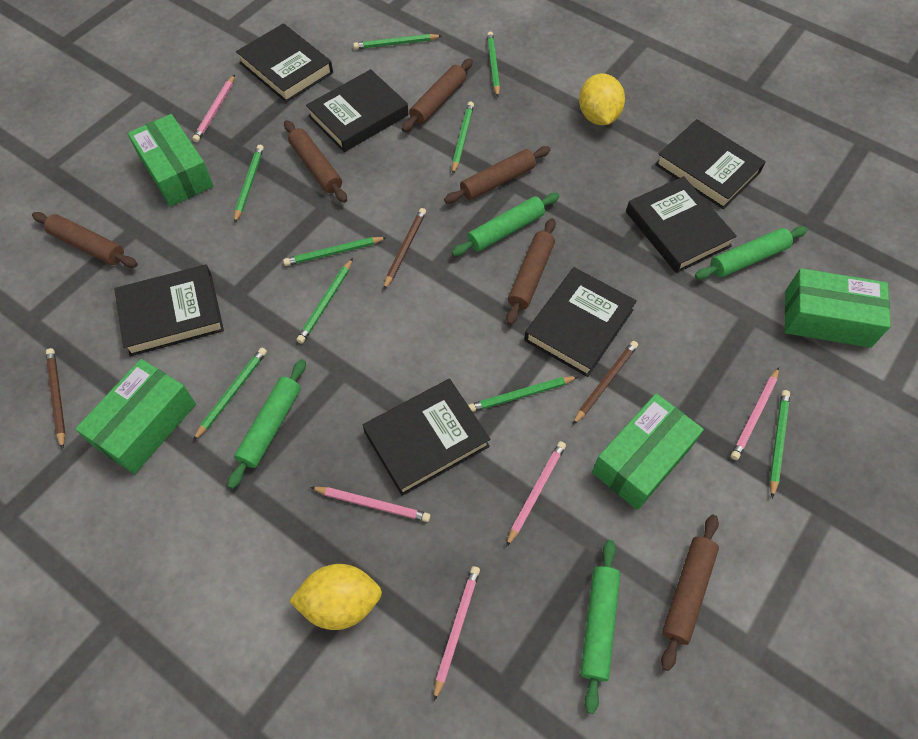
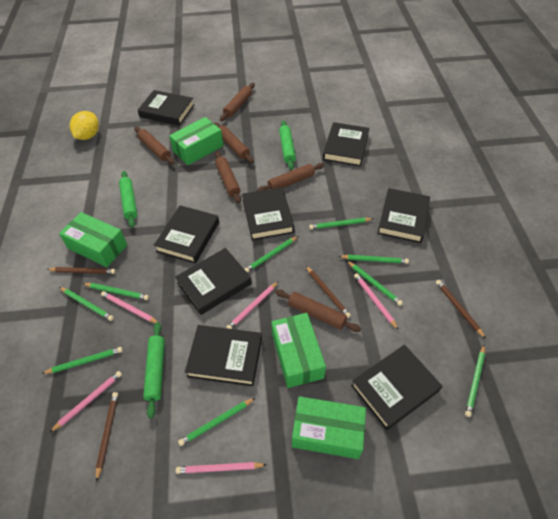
black book: [114,265,224,356] [236,23,333,102] [306,69,409,152] [363,379,490,496] [524,267,637,377] [626,176,737,273] [655,119,766,209] = 7 -> [138,90,194,126] [154,205,219,264] [175,248,252,315] [185,325,262,386] [242,187,294,240] [323,122,370,166] [351,345,442,430] [377,188,430,243] = 8
brown pencil: [46,348,66,450] [383,208,426,290] [573,341,638,425] = 3 -> [47,267,116,274] [96,392,118,482] [306,266,351,318] [436,280,486,339] = 4
green rolling pin: [228,359,306,489] [451,193,560,256] [580,540,620,714] [695,226,807,280] = 4 -> [119,171,137,228] [143,322,165,419] [279,120,296,170] = 3
yellow lemon: [289,564,382,630] [579,73,625,125] = 2 -> [70,111,99,140] = 1

